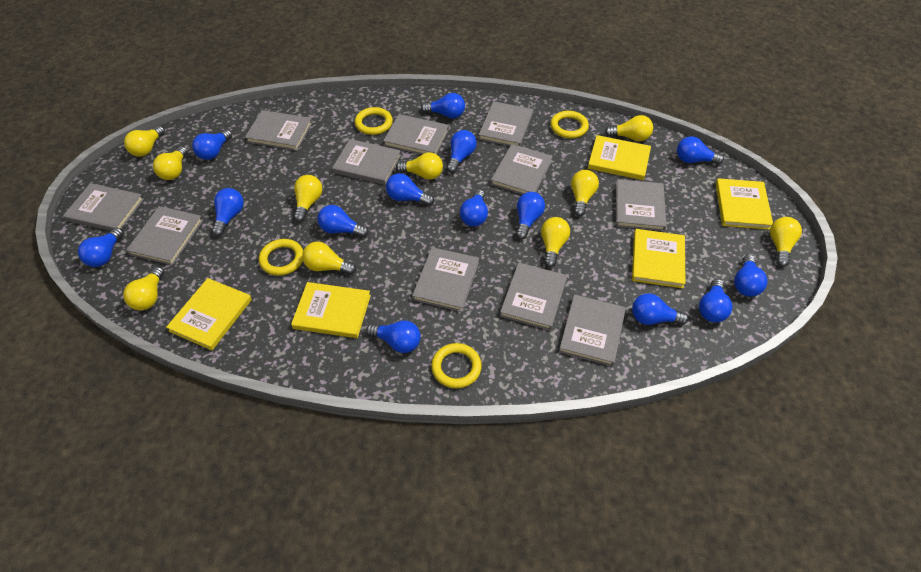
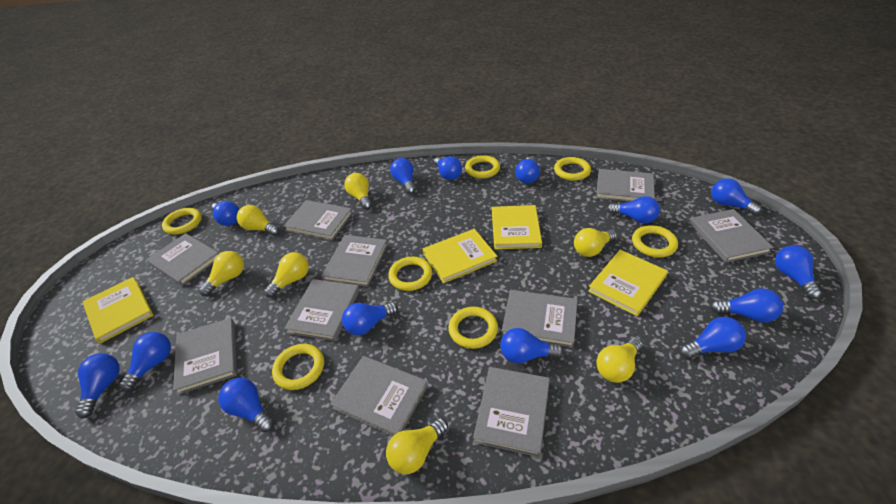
grey book: [63,183,144,231] [126,206,203,265] [245,110,312,151] [332,139,401,185] [383,114,449,155] [412,247,479,312] [479,101,533,146] [491,144,553,195] [500,262,567,331] [559,294,626,367] [616,179,667,231] = 11 -> [146,233,219,286] [173,318,237,395] [283,200,353,241] [284,279,360,341] [321,235,388,287] [330,356,428,436] [473,367,550,457] [502,290,578,348] [596,169,655,202] [690,209,774,263] = 10
yellow book: [166,278,252,350] [291,282,371,338] [588,135,651,180] [632,229,686,288] [715,178,773,230] = 5 -> [83,277,154,344] [423,229,497,284] [492,205,542,249] [588,250,668,316] = 4
yellow light bulb: [123,267,164,310] [124,126,165,157] [153,146,187,180] [294,175,322,222] [302,242,356,275] [396,152,443,180] [541,217,570,267] [571,170,599,217] [605,115,653,141] [770,217,802,267] = 10 -> [199,251,244,296] [237,205,279,236] [264,252,309,298] [344,173,372,210] [386,418,448,474] [574,228,617,257] [596,337,643,383] = 7
yellow ring: [259,239,303,276] [355,107,393,135] [431,343,482,388] [550,111,589,139] = 4 -> [162,208,202,235] [272,344,324,390] [388,257,432,291] [448,307,498,349] [465,155,500,178] [554,157,591,181] [632,225,678,257] = 7

